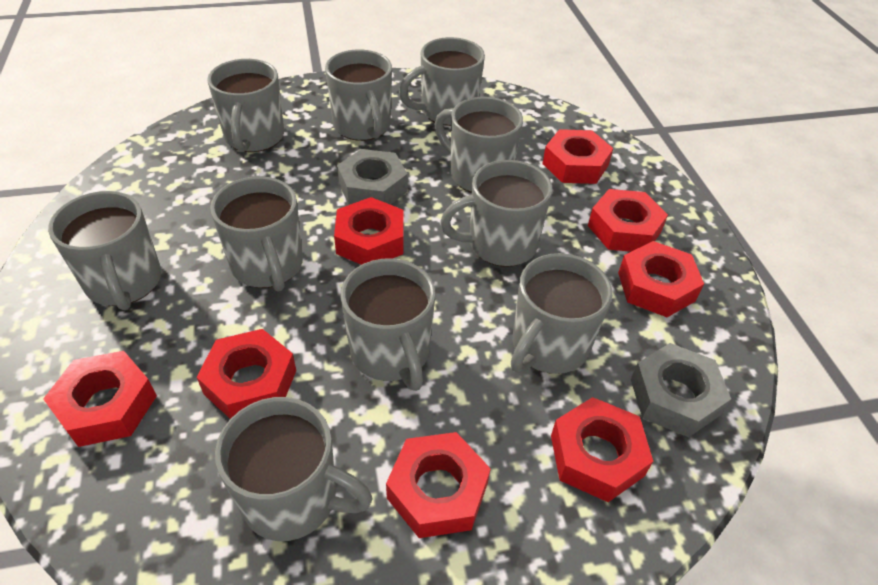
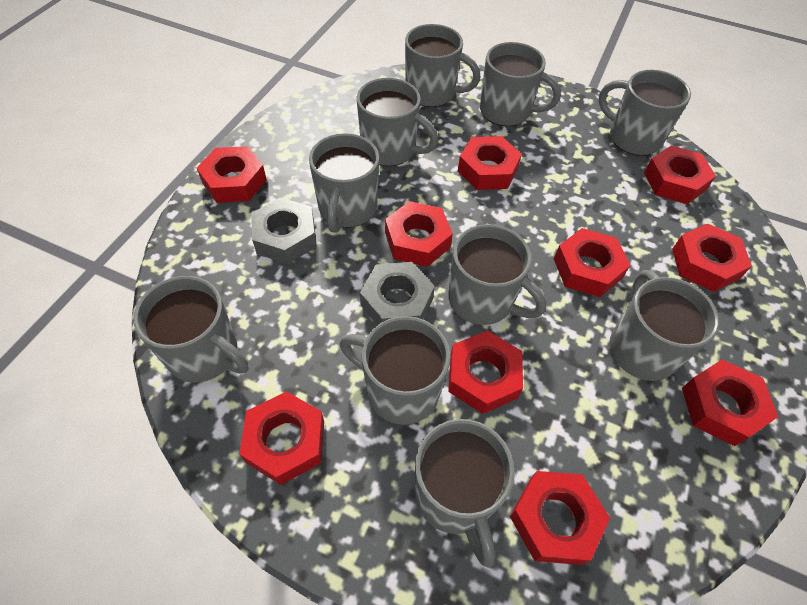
red nut: [43,351,157,447] [197,329,296,419] [334,197,404,265] [386,432,491,538] [542,129,613,184] [551,397,653,502] [588,189,668,252] [618,241,704,317] = 8 -> [197,146,267,203] [239,391,324,485] [385,201,453,267] [448,330,523,414] [458,136,522,190] [510,471,610,565] [554,228,631,297] [644,146,716,204] [672,223,752,292] [682,360,778,446] = 10

